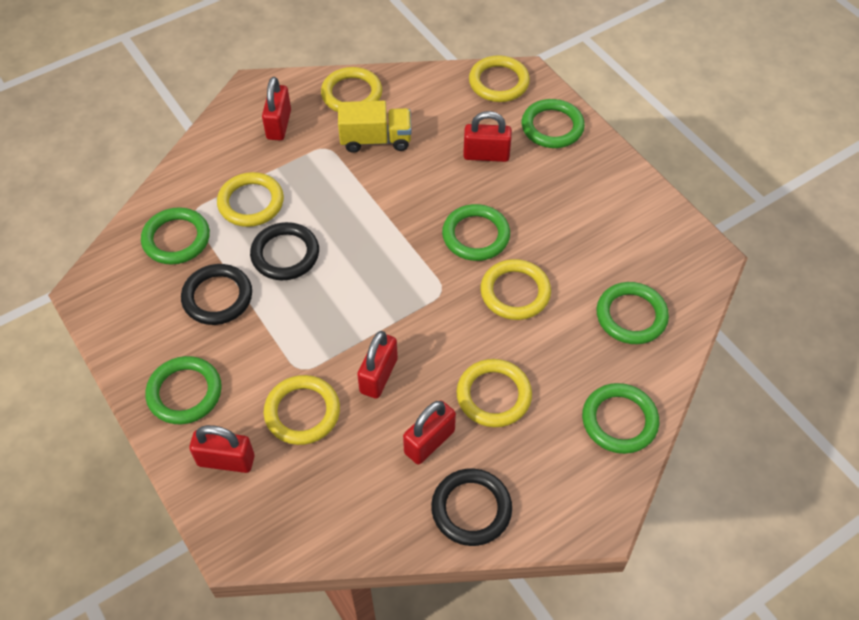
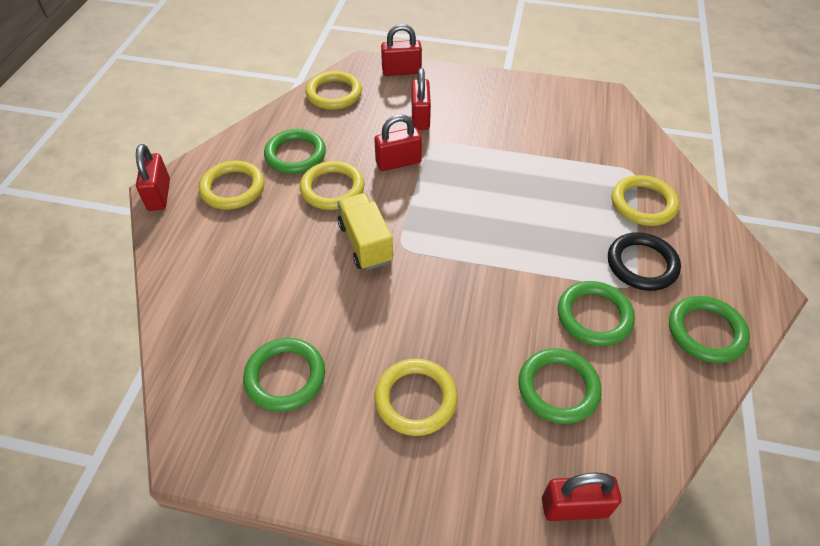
black ring: [181,264,252,325] [250,222,319,280] [431,468,512,546] = 3 -> [608,232,681,291] = 1
green ring: [141,207,210,265] [145,356,222,424] [442,204,510,261] [522,99,585,148] [582,383,659,454] [597,282,669,344] = 6 -> [243,338,325,412] [264,129,326,174] [518,348,602,424] [558,281,635,346] [669,296,750,363] = 5
yellow ring: [217,172,284,227] [264,375,340,445] [321,67,382,112] [456,359,532,427] [469,55,530,102] [480,259,551,320] = 6 -> [199,161,264,210] [300,161,365,210] [306,71,362,110] [374,359,458,436] [612,175,679,226] = 5

